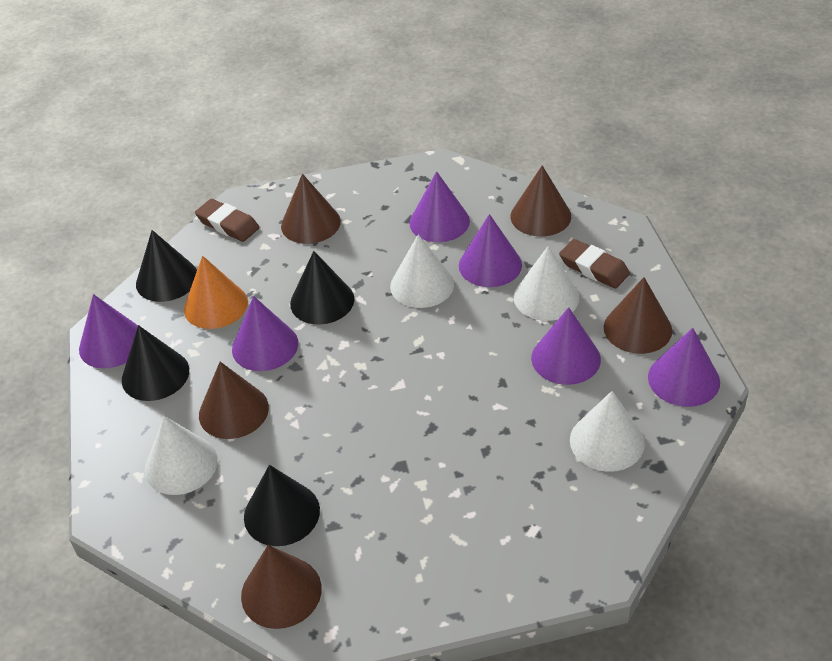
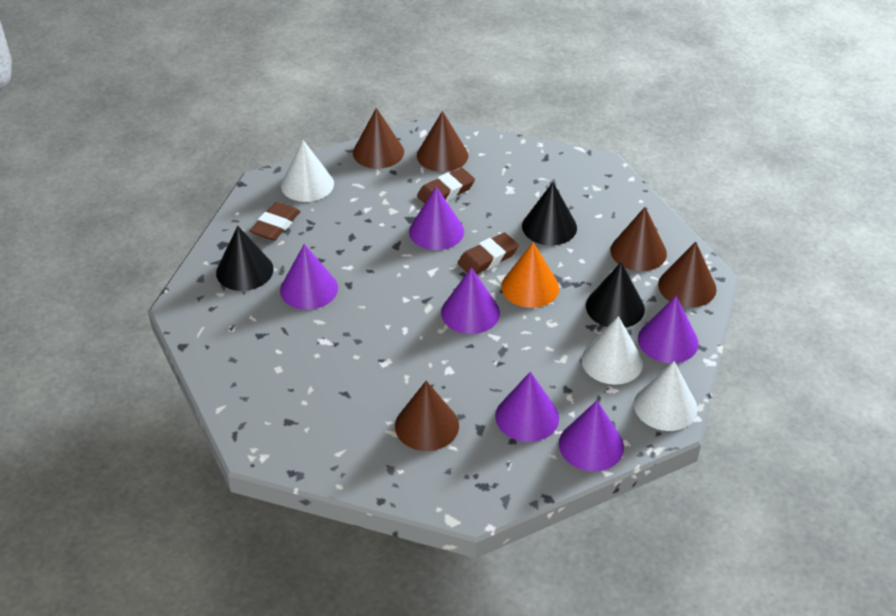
black cone: [122,325,189,401] [136,230,197,302] [244,465,320,546] [290,251,354,325] = 4 -> [216,226,274,291] [522,182,577,245] [586,262,645,328] = 3
brown eraser: [195,199,259,242] [559,239,630,289] = 2 -> [250,202,301,241] [417,168,475,204] [458,232,519,274] = 3
white cone: [145,416,218,495] [390,234,454,308] [514,246,579,321] [570,391,645,472] = 4 -> [281,140,334,202] [582,316,643,385] [634,361,698,431] = 3

